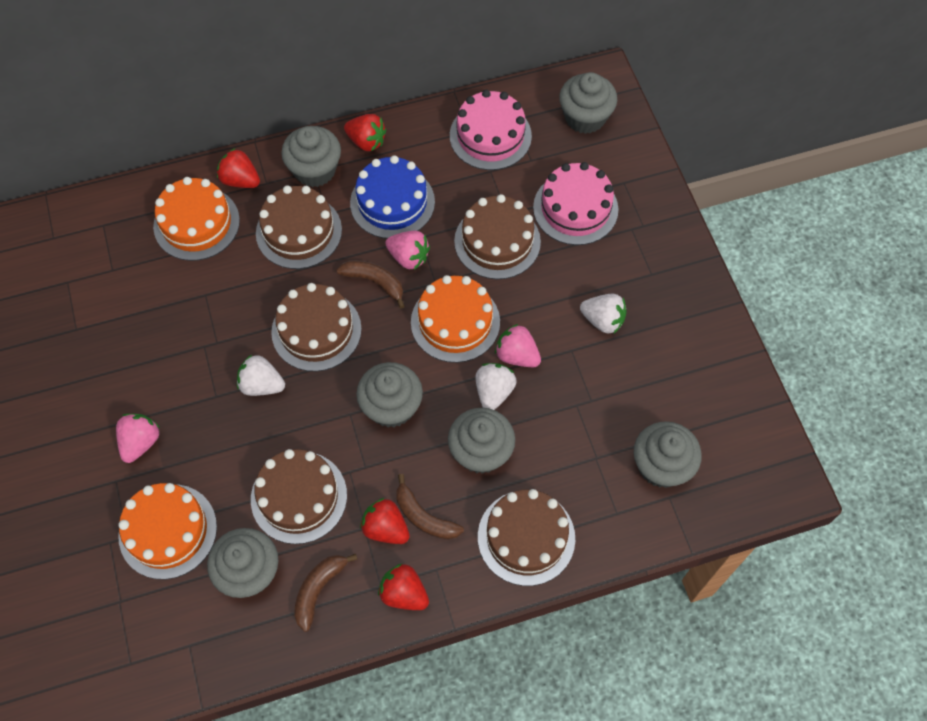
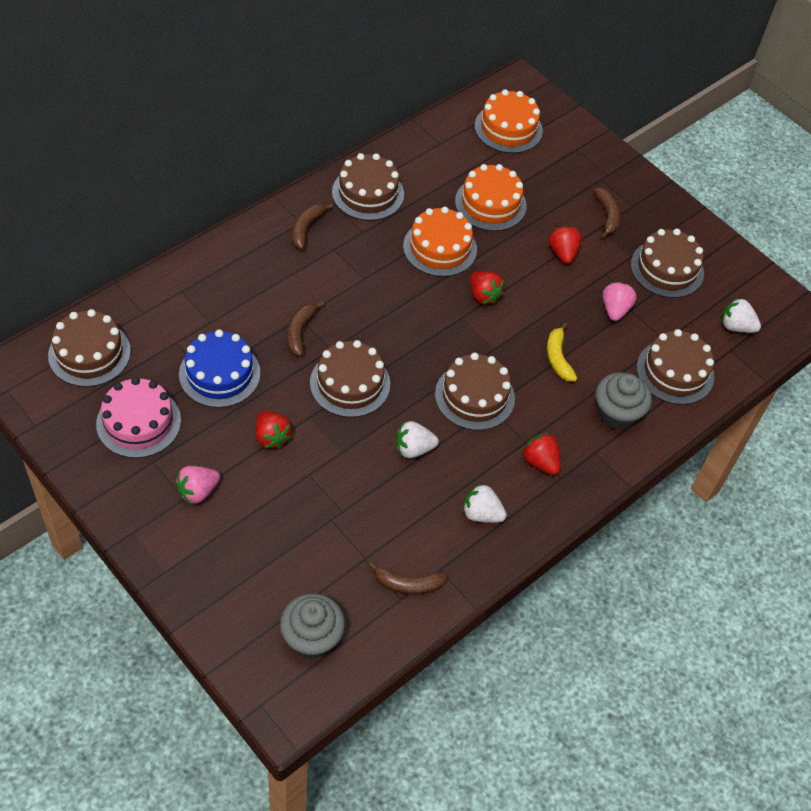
brown banana: [294,554,357,632] [336,260,405,308] [396,474,464,540] = 3 -> [287,301,324,357] [292,204,333,250] [368,561,448,595] [594,188,621,239] = 4
brown cake: [251,449,347,544] [256,185,342,269] [271,283,362,372] [454,194,541,279] [478,489,575,586] = 5 -> [48,309,131,387] [310,340,390,418] [332,153,404,221] [435,352,515,430] [631,229,704,298] [637,329,714,405] = 6
grey cupcake: [207,528,278,598] [281,126,341,187] [356,362,423,428] [448,408,515,474] [559,72,617,134] [634,421,702,488] = 6 -> [280,593,345,659] [596,372,652,430] = 2
pink cake: [450,90,532,170] [533,162,618,245] = 2 -> [96,377,181,458] = 1
pink strawberry: [116,414,160,463] [385,231,430,270] [495,324,541,367] = 3 -> [176,466,220,504] [603,282,637,321] = 2
yellow banana: none = 0 -> [547,323,577,382] = 1

